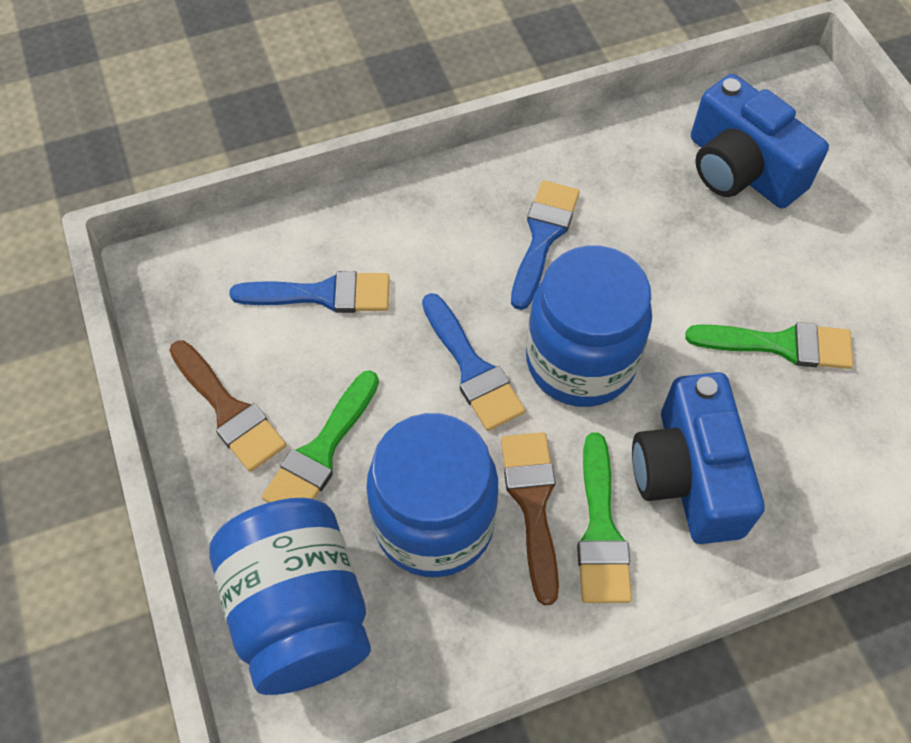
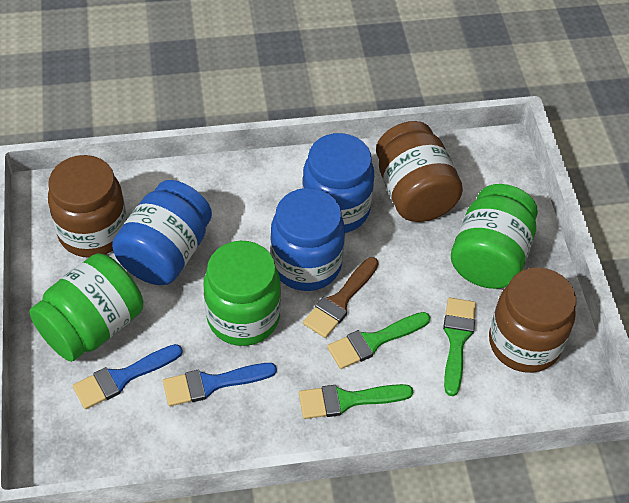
blue brush: [229,271,389,313] [422,293,525,431] [511,180,580,310] = 3 -> [73,344,183,409] [163,363,277,406] = 2
blue camera: [632,372,765,544] [691,74,829,208] = 2 -> none = 0
brown brush: [169,341,286,472] [501,432,559,606] = 2 -> [303,257,378,338] = 1
brown jar: none = 0 -> [48,155,127,257] [376,121,463,222] [489,267,576,373] = 3
green jar: none = 0 -> [29,253,143,362] [203,241,281,346] [451,184,538,289] = 3

